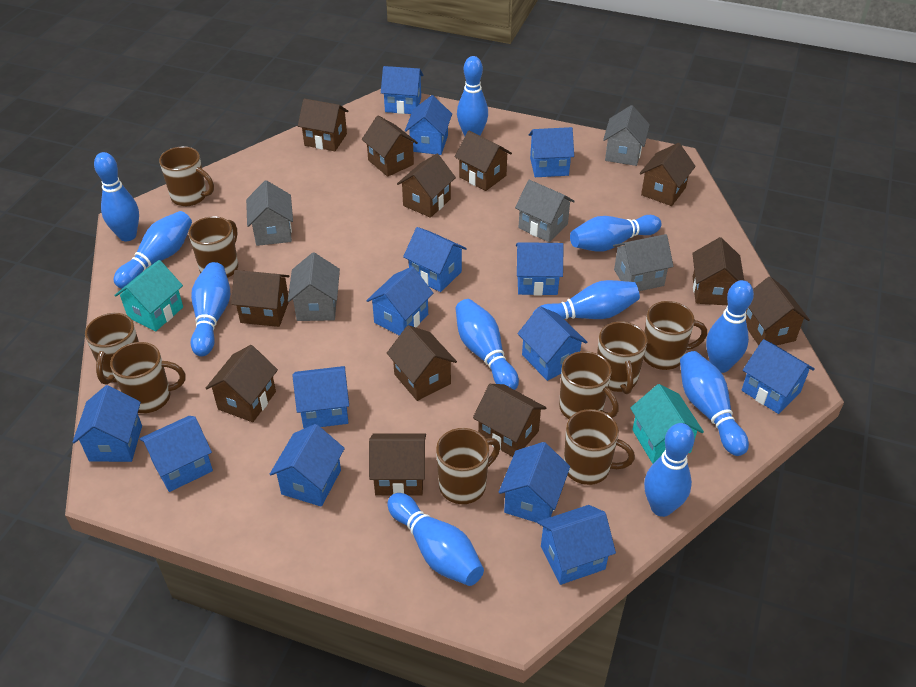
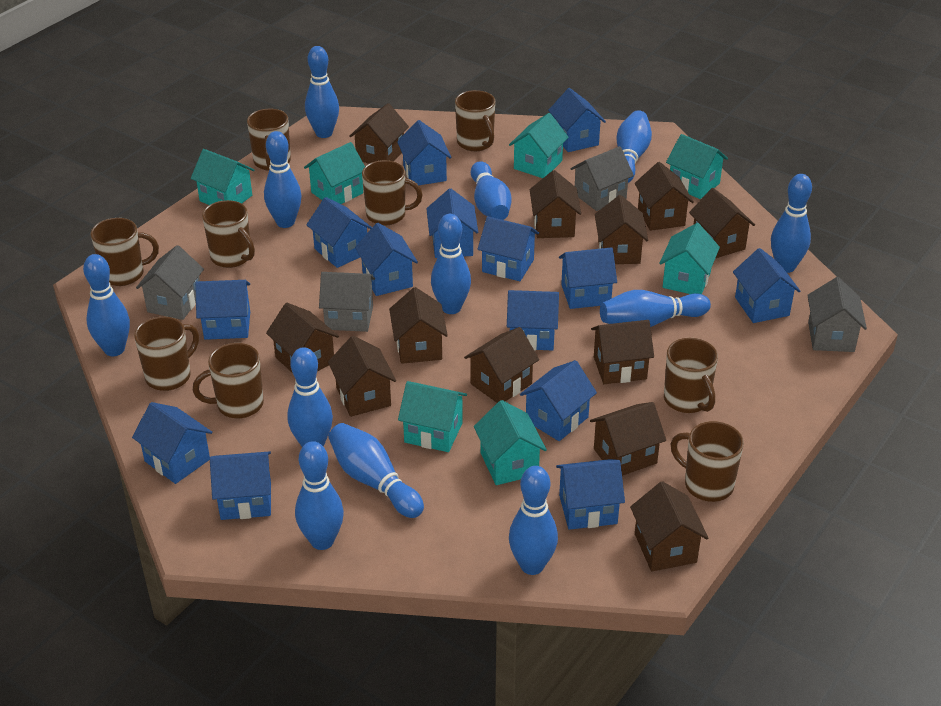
blue bowling pin: [94,152,139,241] [114,211,192,289] [191,262,230,357] [387,493,484,586] [455,299,519,390] [457,56,488,136] [533,280,640,319] [570,215,662,252] [644,423,695,517] [680,351,749,456] [706,280,754,373] = 11 -> [83,254,130,356] [264,131,302,228] [287,347,333,447] [295,441,344,550] [305,46,339,138] [328,423,424,518] [431,214,471,314] [471,161,512,220] [509,466,558,575] [600,290,711,327] [616,110,652,183] [771,174,812,273] = 12
grey house: [246,180,293,246] [288,252,340,321] [515,180,575,242] [603,105,650,166] [613,234,674,291] = 5 -> [136,245,204,320] [319,272,375,332] [570,146,634,211] [807,277,867,352] = 4
turquoise house: [114,260,183,331] [630,384,704,464] = 2 -> [191,149,254,205] [304,142,365,204] [398,381,467,452] [474,400,547,485] [509,113,569,178] [659,223,720,294] [666,134,728,199] = 7

